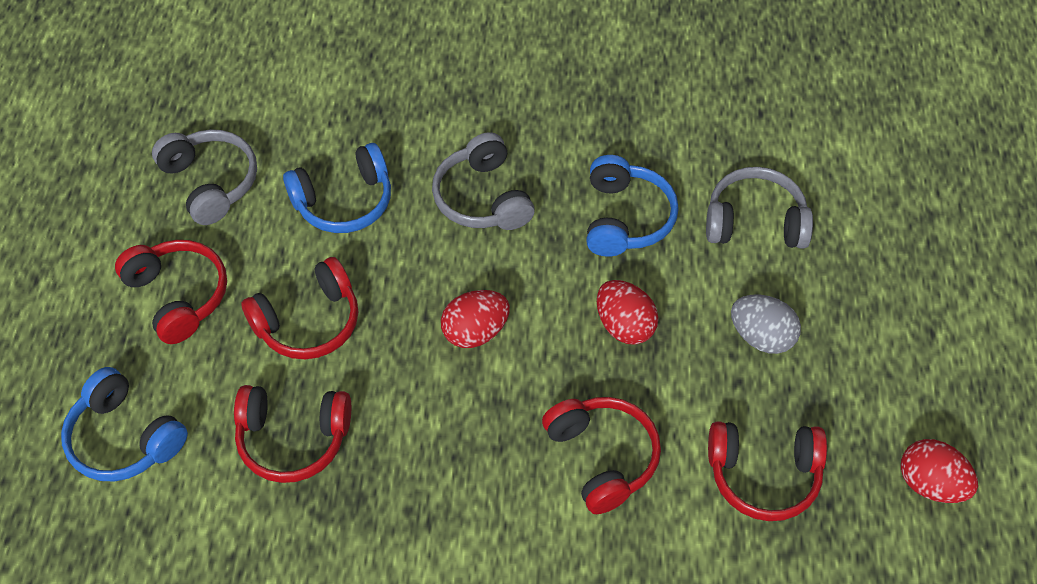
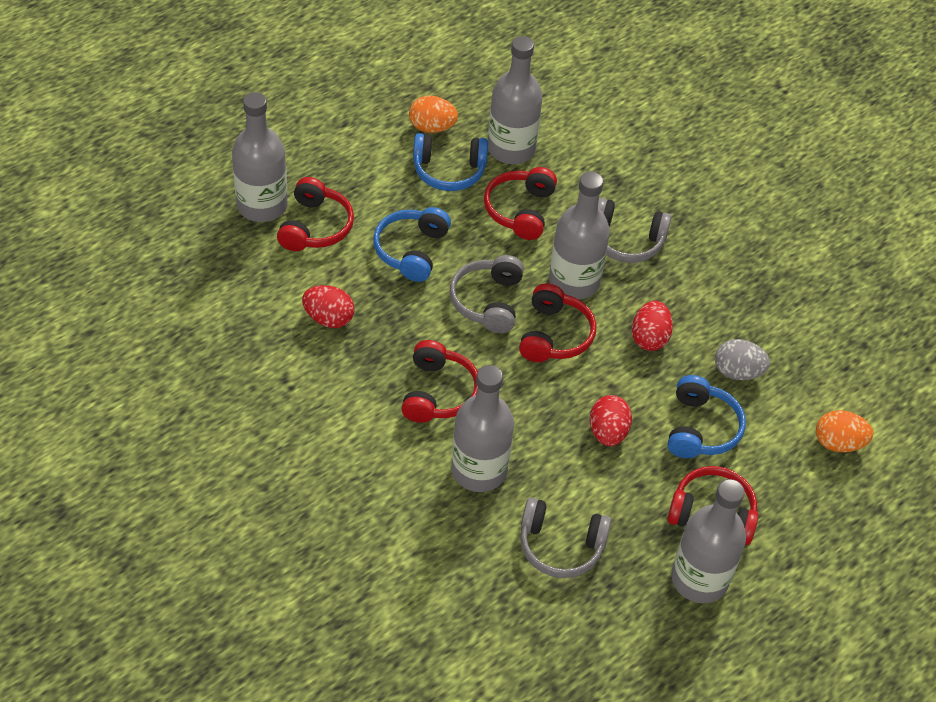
grey bottle: none = 0 -> [232,92,288,222] [451,365,514,492] [488,36,543,164] [549,171,610,300] [671,479,746,603] = 5
orange egg: none = 0 -> [409,96,458,133] [816,410,873,452] = 2

